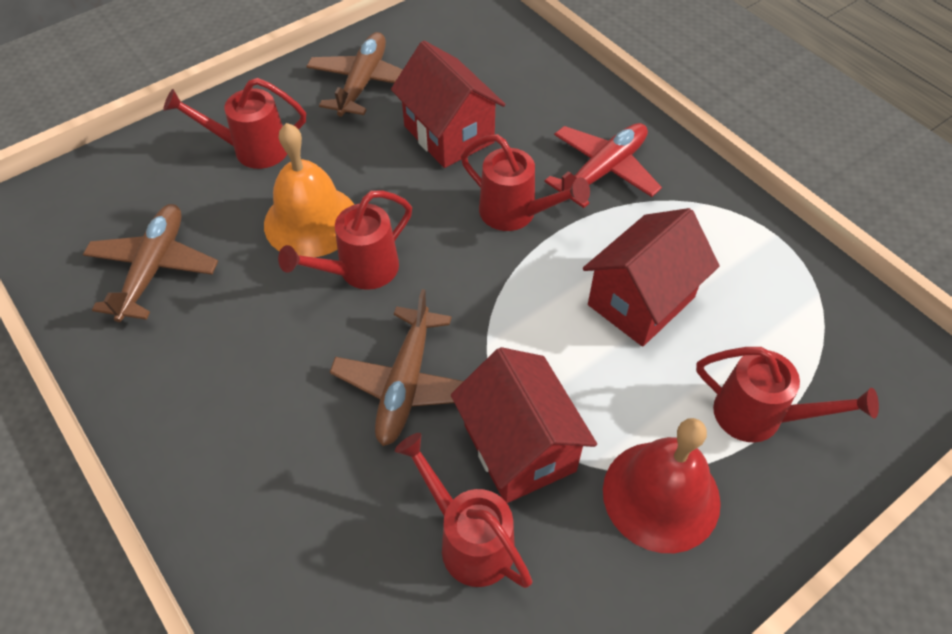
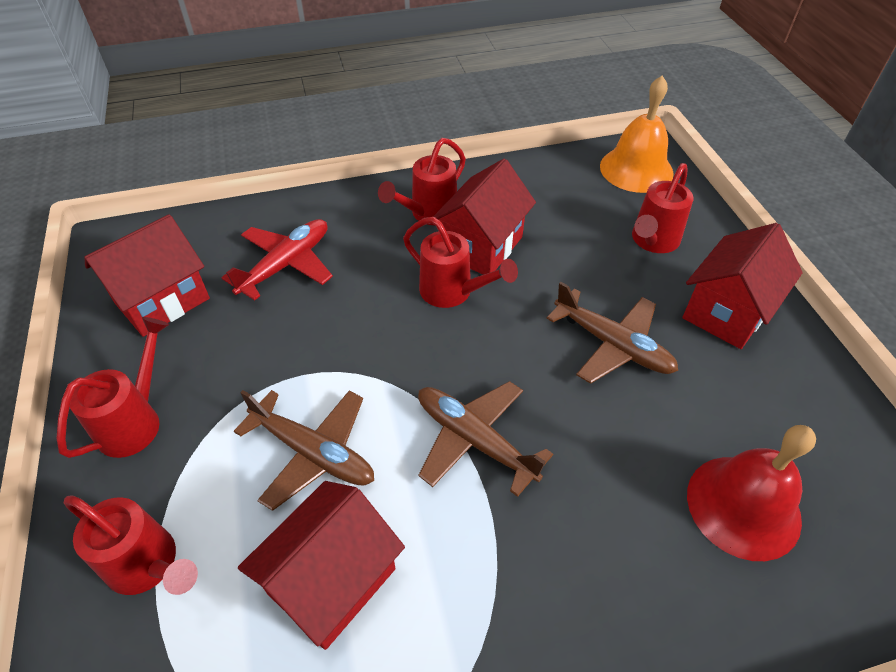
red house: [391,41,506,168] [451,347,597,503] [583,208,719,347] = 3 -> [84,214,210,337] [238,481,405,650] [433,159,536,275] [682,223,803,349] = 4

